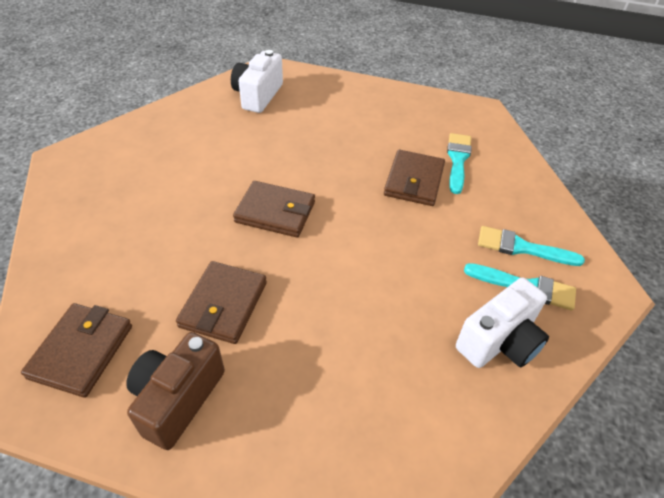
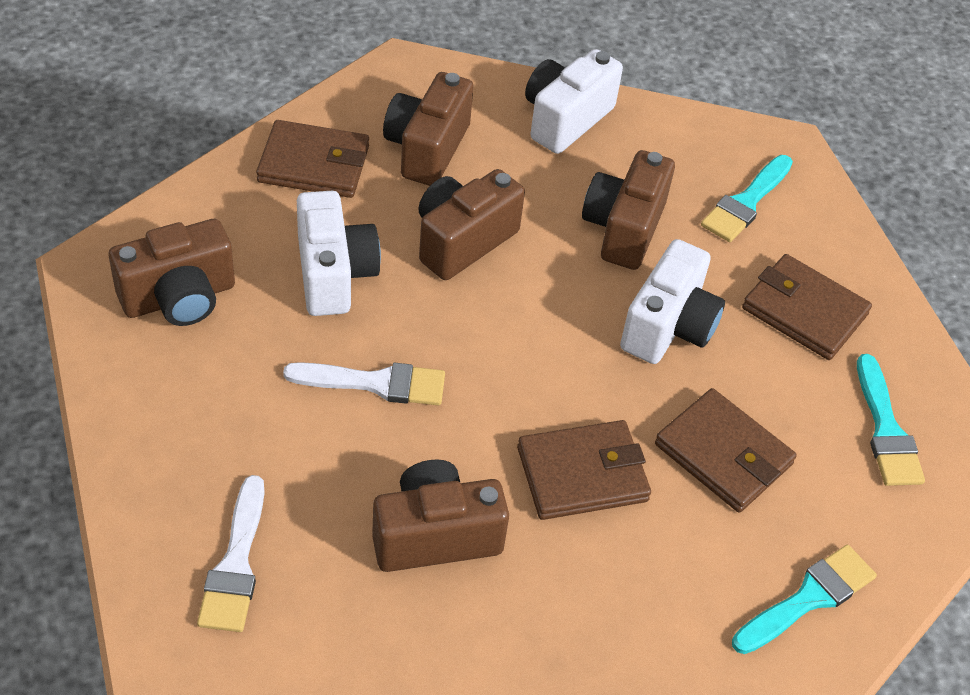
brown camera: [126,332,225,450] = 1 -> [109,219,235,326] [372,460,509,572] [383,72,474,186] [418,169,525,280] [582,150,675,270] = 5
white brush: none = 0 -> [197,475,265,632] [283,362,445,405] = 2
white camera: [231,50,283,113] [456,278,549,368] = 2 -> [297,191,381,316] [525,49,623,154] [620,239,725,364] = 3

